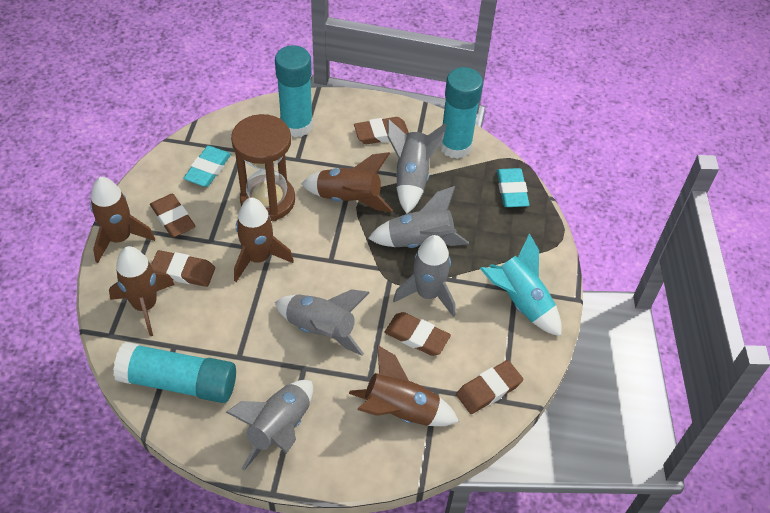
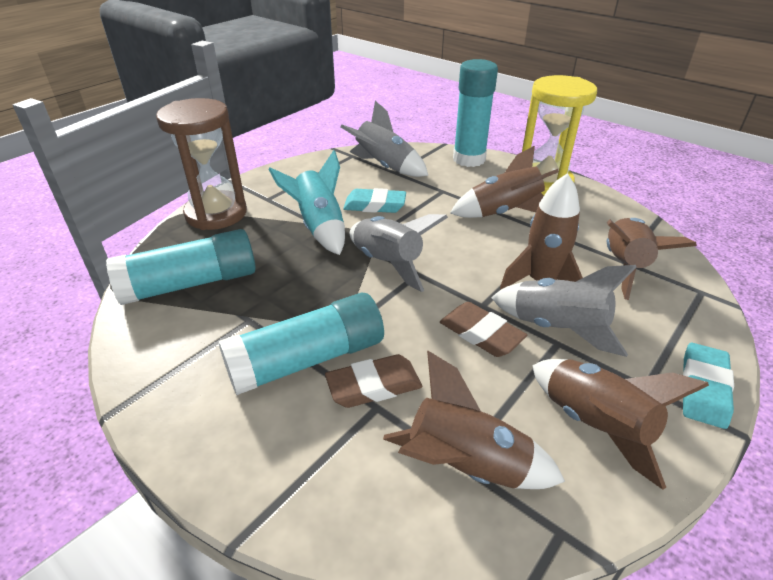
brown eraser: [150,194,196,237] [151,250,215,287] [354,117,409,144] [384,312,451,356] [456,360,523,414] = 5 -> [325,354,422,408] [440,302,527,357] = 2
grey rocket: [226,380,313,470] [275,289,370,356] [368,186,469,248] [387,119,447,214] [393,235,455,317] = 5 -> [340,101,428,177] [350,214,448,292] [491,265,637,357] = 3
yellow hourglass: none = 0 -> [522,75,597,195] = 1

